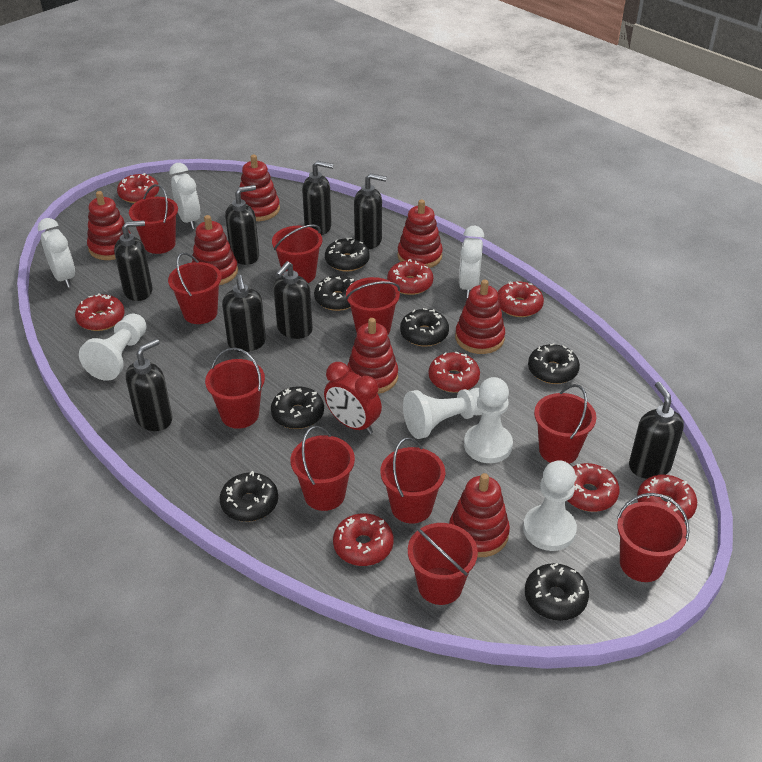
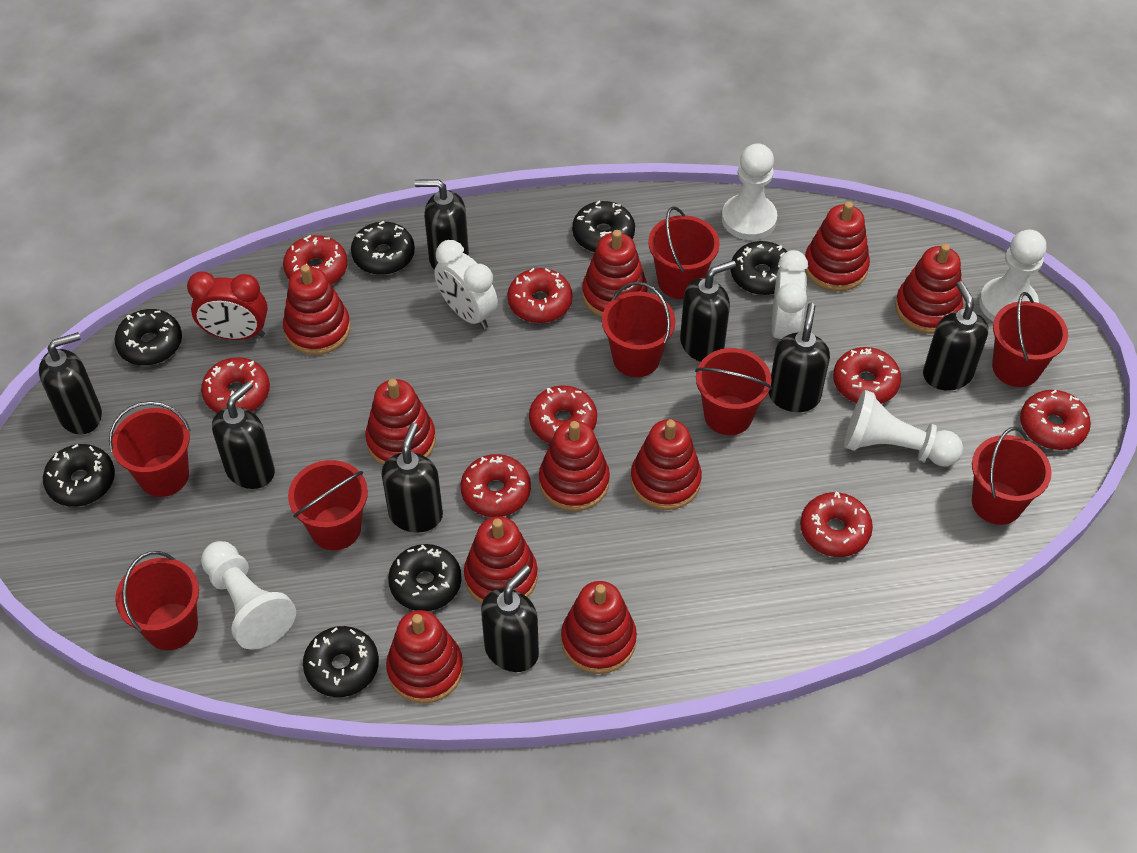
red bucket: [129,184,178,254] [168,252,222,324] [205,348,265,429] [272,224,322,283] [291,426,355,511] [345,277,400,334] [380,437,445,524] [408,523,478,605] [534,384,597,464] [617,493,690,582] = 10 -> [109,401,191,497] [115,551,199,650] [288,460,368,550] [602,282,676,377] [648,206,720,299] [695,348,772,435] [972,427,1052,525] [992,292,1068,387] = 8
red stacking toy: [87,191,131,260] [192,215,238,285] [240,155,280,221] [347,318,398,394] [397,199,443,268] [449,473,510,557] [455,279,505,354] = 7 -> [283,265,351,355] [365,379,436,465] [386,610,463,704] [464,516,538,604] [539,421,610,511] [561,581,637,674] [582,230,647,317] [631,419,702,510] [805,201,870,291] [895,244,963,334] = 10
white clock: [38,218,75,288] [169,163,200,229] [459,226,484,298] = 3 -> [434,240,498,329] [772,250,808,339] = 2

